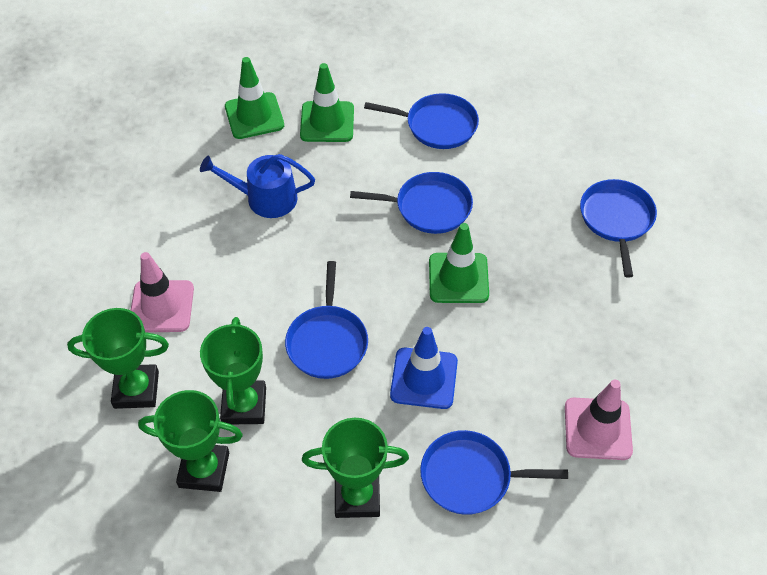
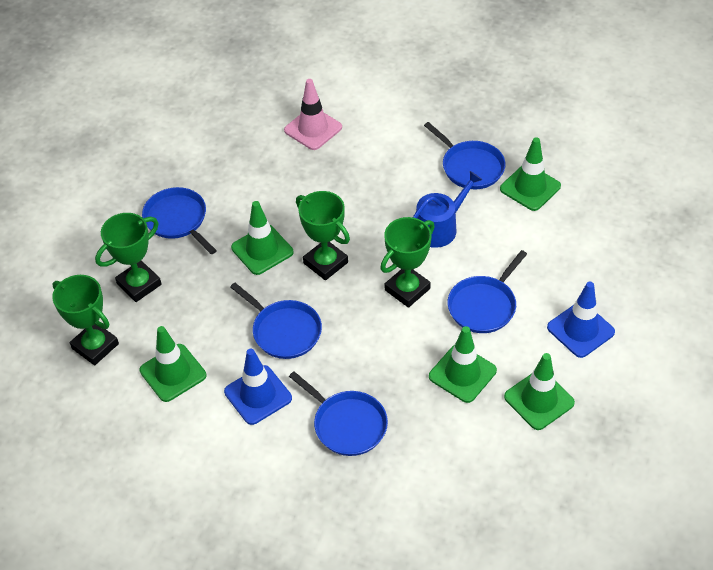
blue traffic cone: [390,327,458,409] = 1 -> [224,349,292,425] [547,282,615,358] = 2
green traffic cone: [225,57,284,139] [300,63,354,142] [429,223,489,303] = 3 -> [139,326,206,402] [231,201,293,275] [429,326,497,403] [500,137,561,211] [504,353,575,430] = 5
pink traffic cone: [130,252,194,332] [565,380,633,460] = 2 -> [284,79,342,150] = 1

